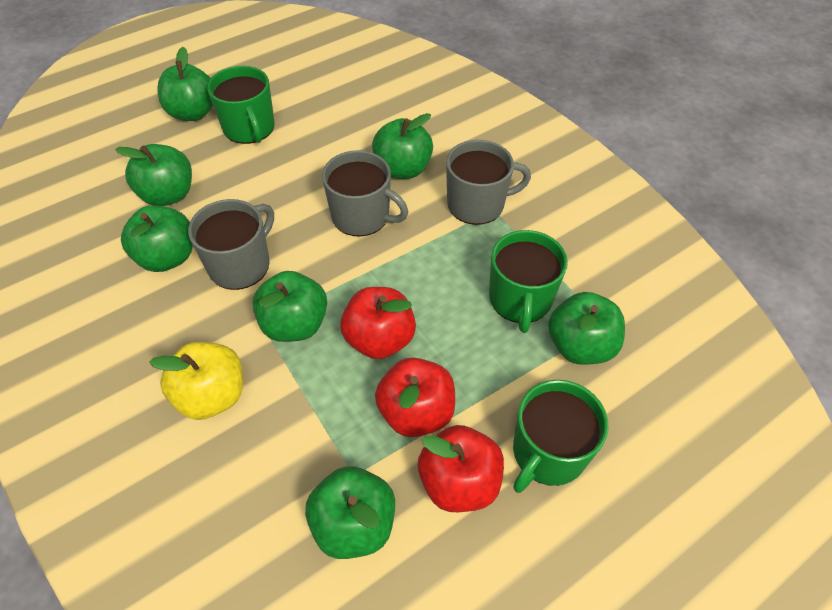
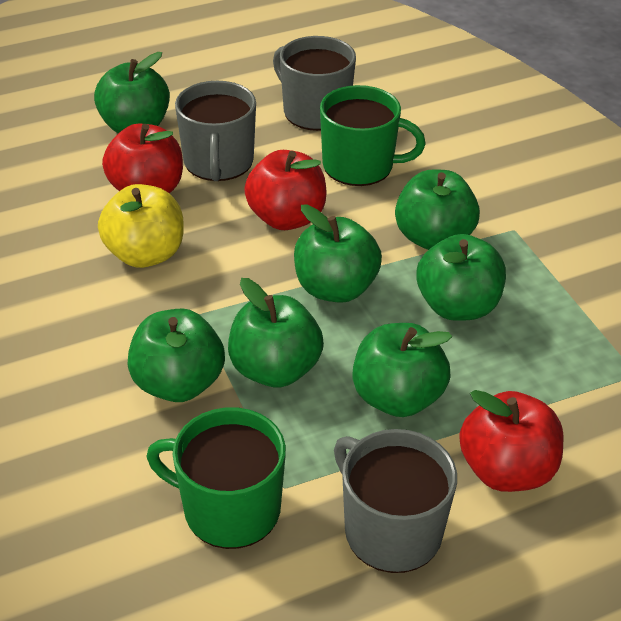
green mug: [207,66,274,144] [489,230,568,333] [513,380,609,493] = 3 -> [146,407,286,549] [320,85,426,186] = 2

